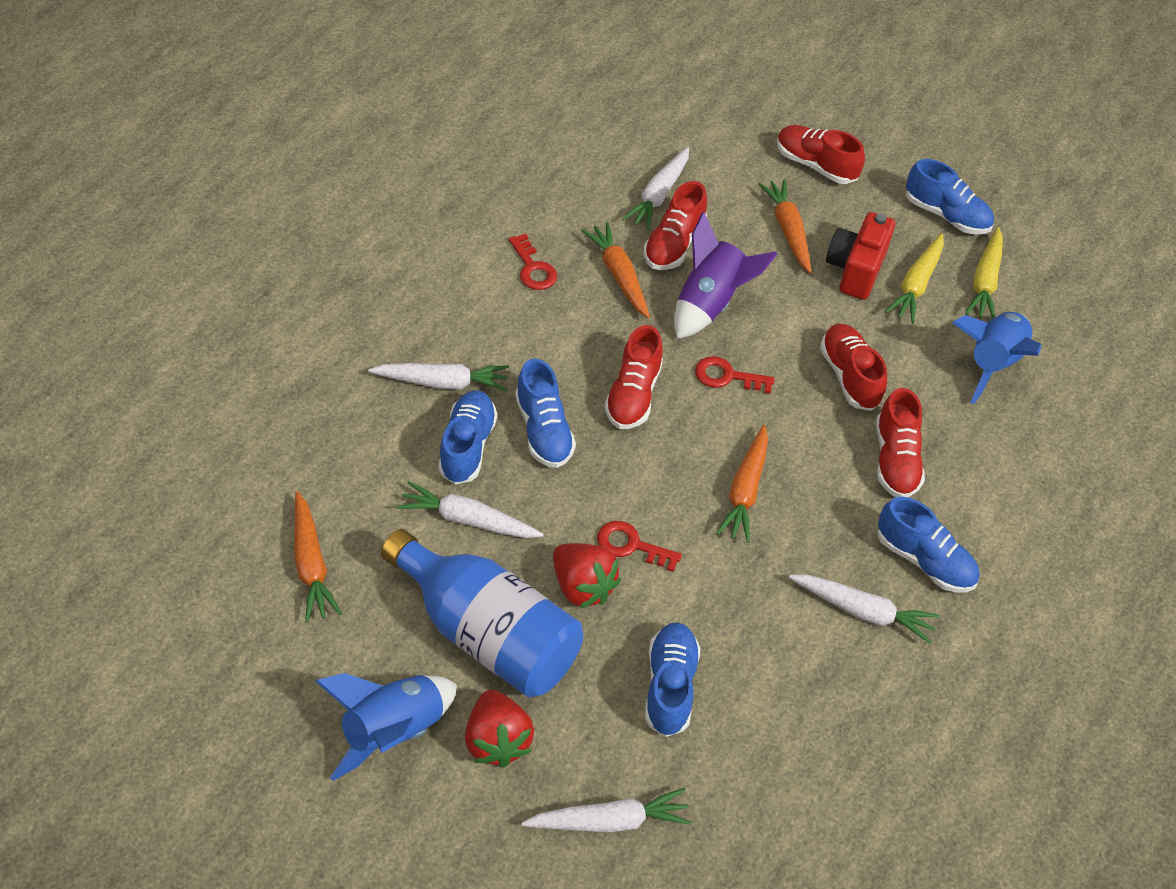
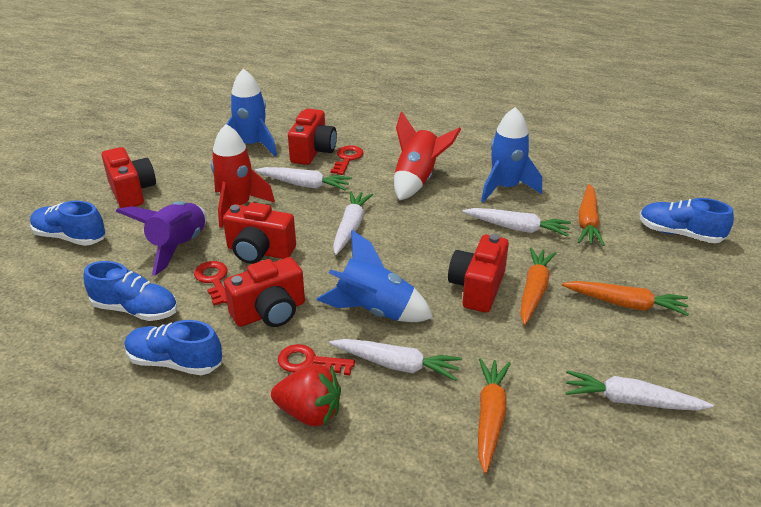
blue bottle: [381,529,583,698] = 1 -> none = 0
blue rocket: [315,673,457,781] [952,312,1042,404] = 2 -> [227,69,277,156] [316,230,433,322] [481,107,542,203] = 3
blue shoe: [438,390,497,485] [515,359,576,468] [645,622,701,737] [877,497,980,593] [906,159,994,234] = 5 -> [30,201,106,246] [83,261,177,321] [124,320,222,375] [639,198,734,243] = 4
red camera: [826,212,895,300] = 1 -> [102,147,156,208] [223,202,296,264] [224,257,305,327] [288,109,337,165] [448,234,509,313] = 5
red rocket: none = 0 -> [211,124,275,228] [394,112,461,200] = 2
red shoe: [604,325,663,429] [644,181,707,270] [777,125,865,184] [820,324,887,411] [876,388,925,497] = 5 -> none = 0
red strawberry: [465,690,534,768] [553,543,621,609] = 2 -> [271,364,341,426] = 1
yellow carrot: [885,233,944,323] [965,227,1003,319] = 2 -> none = 0

